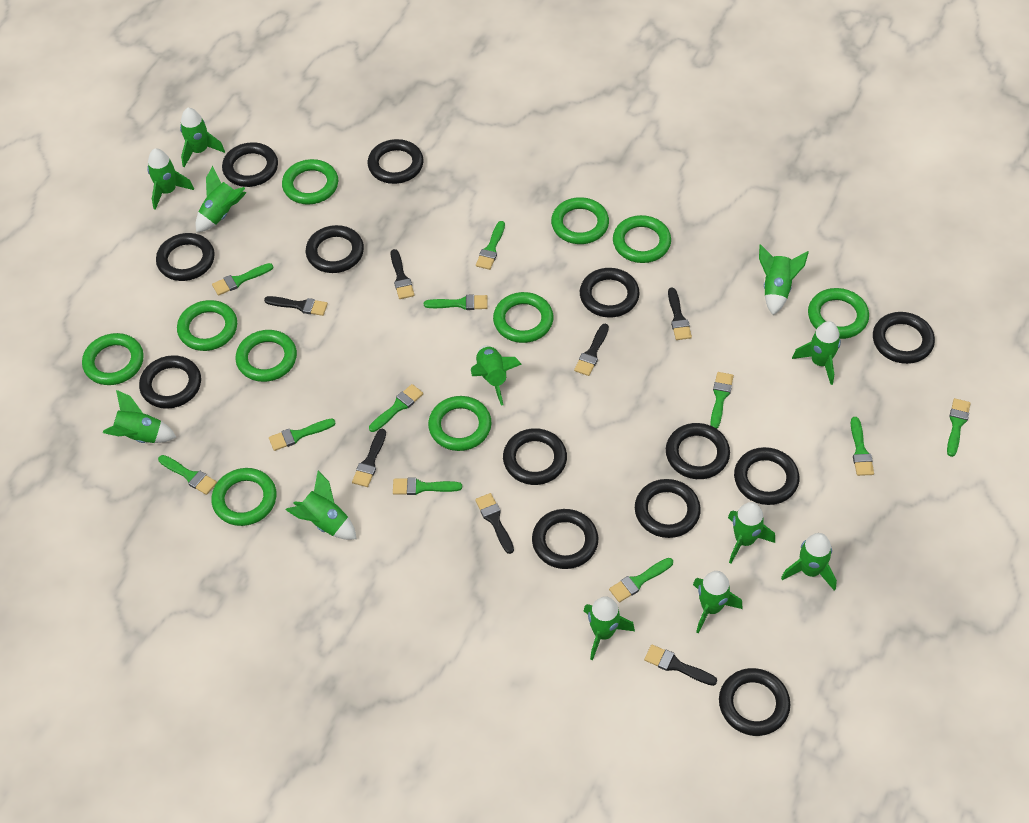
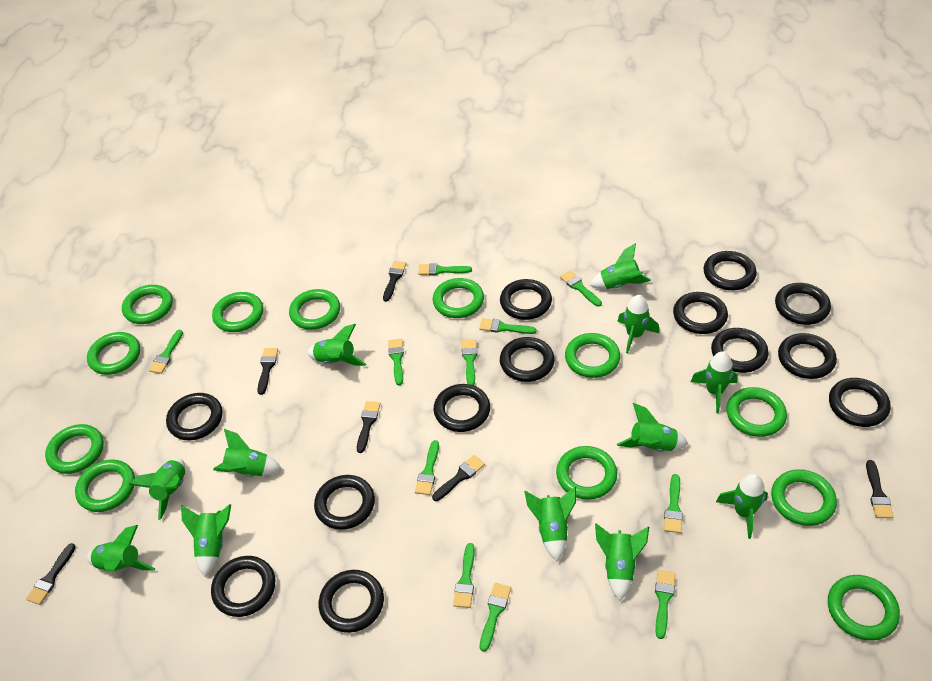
black brush: [264,296,328,316] [352,429,386,487] [391,249,414,299] [475,493,514,554] [574,324,609,376] [644,645,717,686] [668,287,692,340] = 7 -> [26,543,76,605] [257,348,278,395] [357,401,380,453] [383,261,406,302] [432,455,485,501] [866,460,894,518] = 6
green ring: [82,333,144,385] [177,300,237,351] [211,468,277,526] [235,330,297,382] [282,159,338,204] [428,396,492,451] [493,292,554,343] [551,197,609,244] [613,215,671,263] [808,288,869,339] = 10 -> [45,424,104,474] [75,460,135,512] [87,332,140,375] [122,285,173,324] [212,292,263,332] [289,289,340,330] [433,278,484,318] [556,446,617,500] [565,333,620,378] [727,387,787,437] [771,469,837,526] [828,575,900,641] = 12

